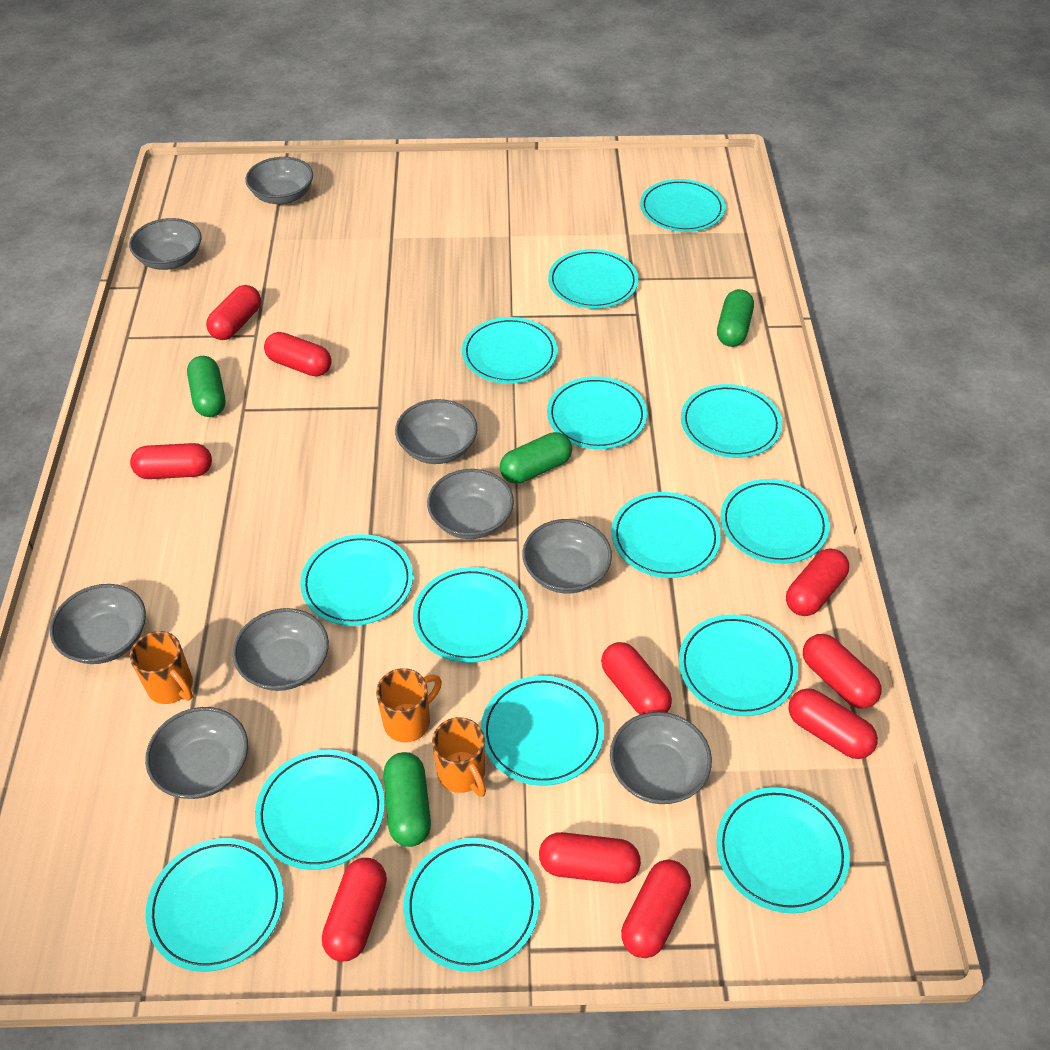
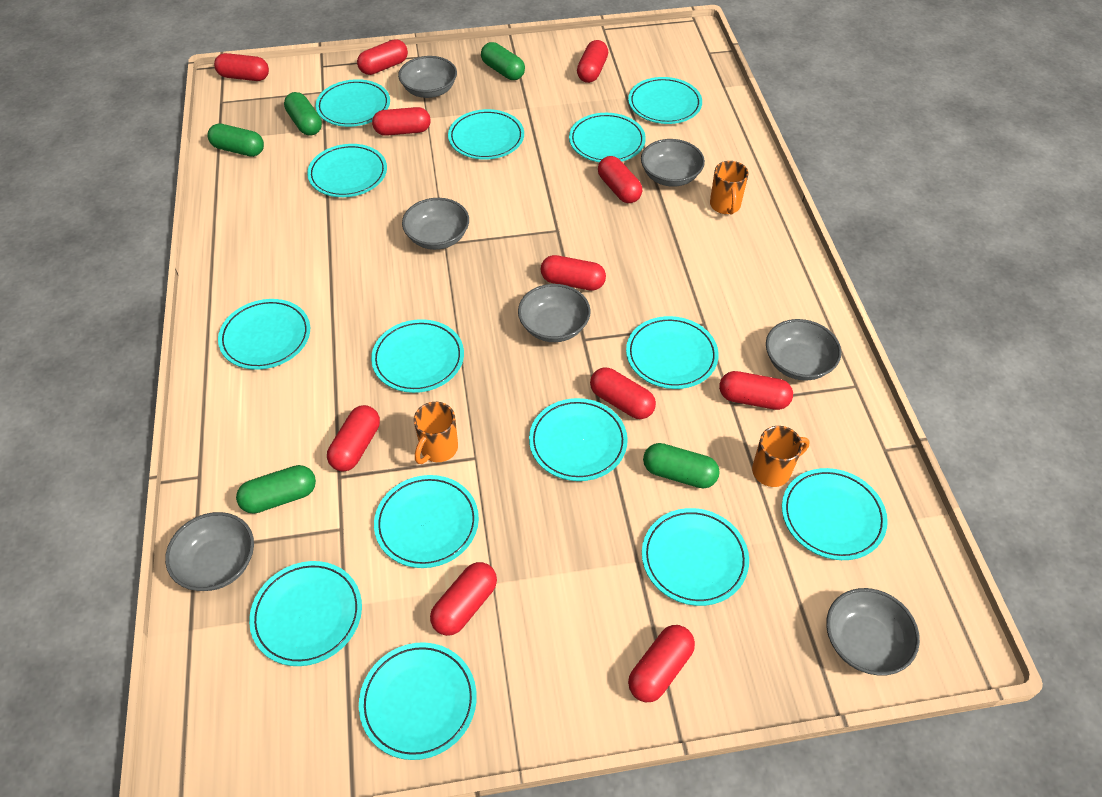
green capsule: [187,356,225,417] [384,752,431,847] [500,432,572,484] [717,289,754,347] = 4 -> [207,123,264,157] [236,465,316,514] [284,92,322,136] [481,42,525,80] [643,443,720,489] = 5
grey bowl: [50,584,146,664] [129,218,201,270] [145,707,248,799] [233,608,329,691] [245,157,313,204] [395,399,477,464] [427,469,514,539] [522,519,612,594] [610,712,712,804] = 9 -> [165,512,254,591] [398,56,457,98] [402,198,469,250] [518,284,591,342] [641,139,705,187] [766,319,841,380] [826,588,920,675] = 7
red capsule: [130,443,212,479] [206,285,261,340] [264,332,331,377] [322,858,387,962] [539,832,641,884] [601,642,672,715] [621,860,691,958] [786,548,849,616] [788,688,878,759] [803,634,882,708] = 10 -> [214,53,269,81] [327,405,380,472] [357,39,408,75] [372,107,431,136] [430,562,497,636] [541,255,606,290] [577,40,608,83] [590,368,656,419] [598,156,642,203] [628,625,695,702] [719,371,793,410] = 11
turquoise plate: [146,838,284,972] [255,750,385,870] [300,534,413,626] [404,838,539,972] [413,567,528,663] [462,317,557,384] [481,676,604,786] [547,376,647,450] [548,249,638,309] [612,492,721,578] [640,179,725,232] [679,614,798,716] [681,384,782,458] [716,787,850,913] [720,479,829,564] = 15 -> [218,299,310,370] [249,561,362,666] [307,144,387,197] [316,79,390,127] [359,642,477,760] [371,319,464,393] [374,475,479,568] [448,109,524,160] [529,398,628,481] [569,113,646,162] [626,316,719,389] [628,77,702,124] [642,508,749,606] [782,468,888,560] = 14

